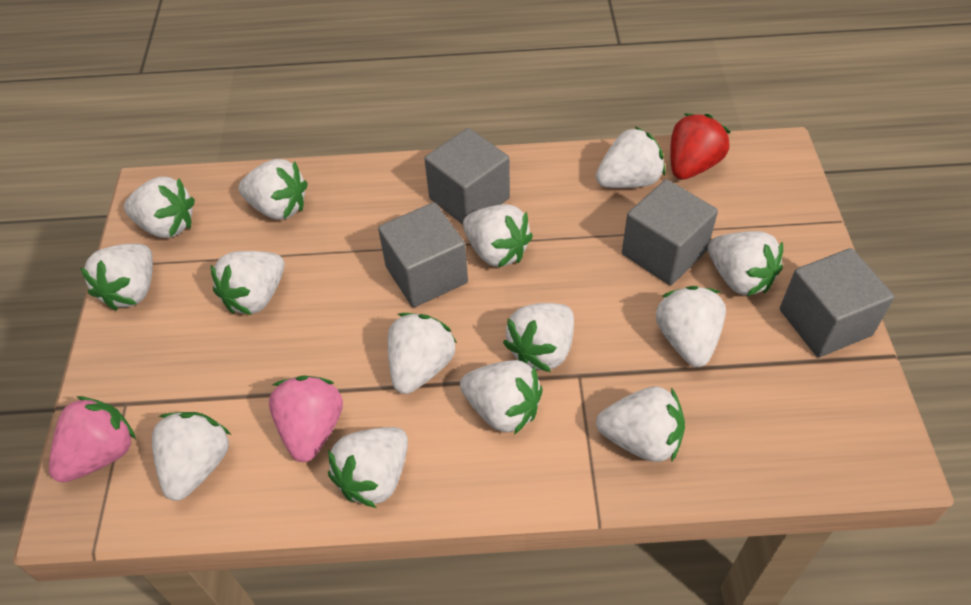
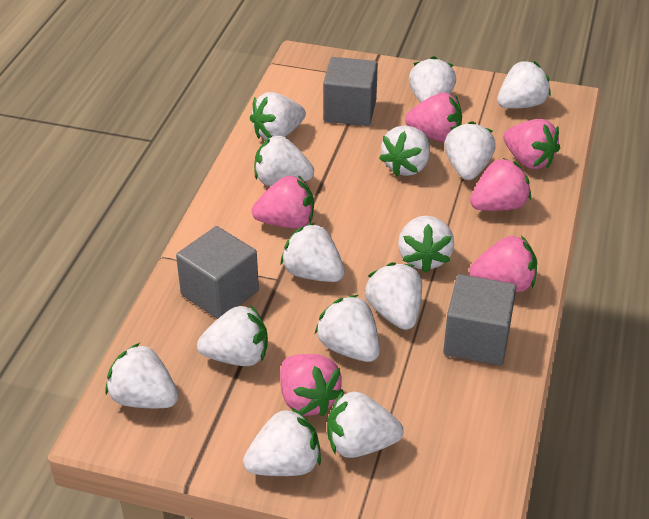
grey cube: [378,202,468,307] [424,128,510,225] [622,179,718,285] [780,248,894,357] = 4 -> [176,226,259,319] [323,57,378,126] [443,274,517,365] = 3
pink strawberry: [49,396,136,483] [269,375,343,462] = 2 -> [252,175,314,229] [280,354,344,416] [405,92,462,142] [469,235,537,292] [470,158,531,211] [503,119,560,169] = 6
red strawberry: [670,113,730,180] = 1 -> none = 0

